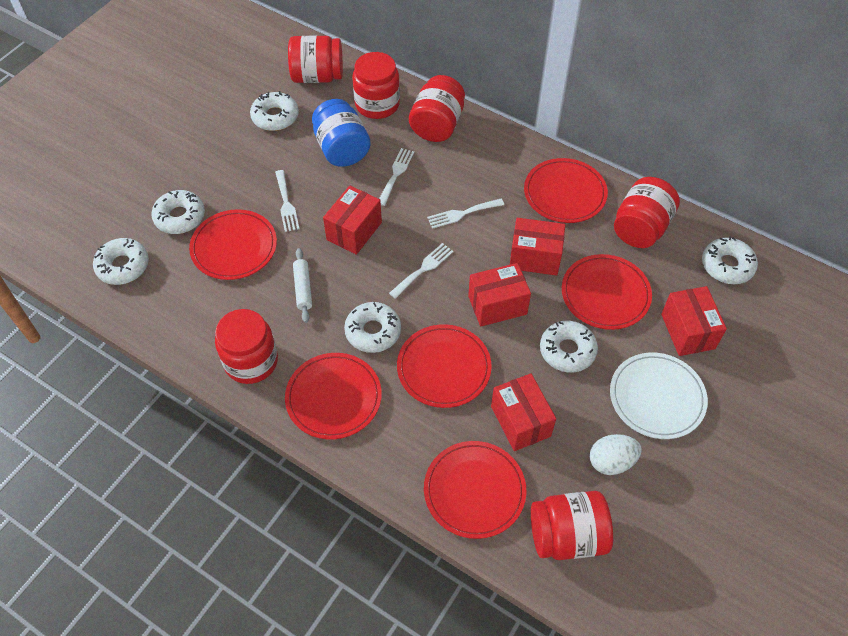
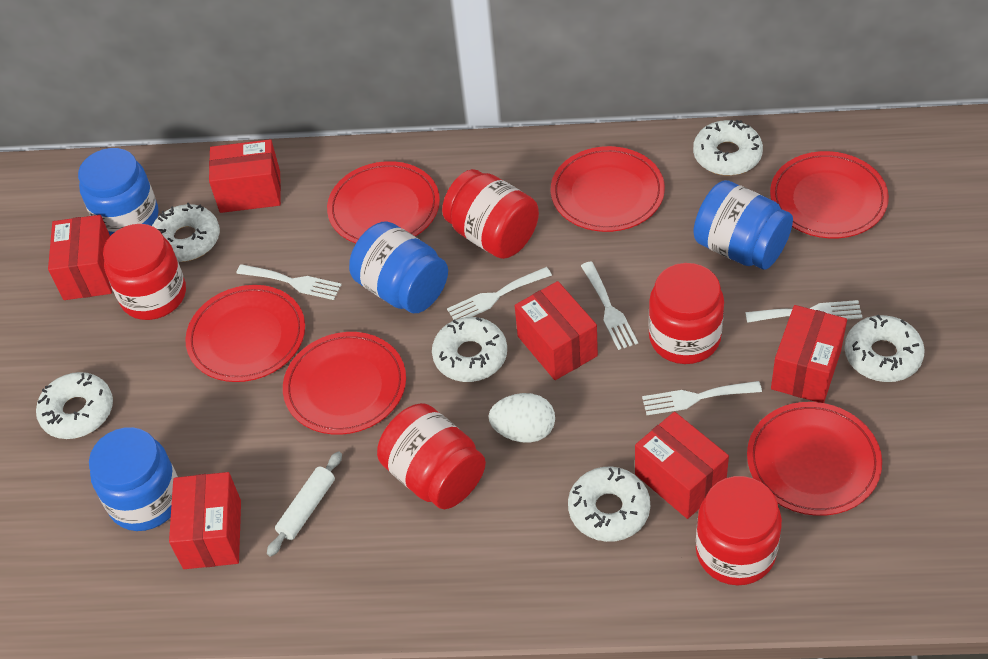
blue jar: [312,99,371,167] = 1 -> [78,148,158,236] [89,427,178,531] [349,221,448,313] [693,180,793,270] = 4
red box: [323,186,382,255] [468,263,531,327] [491,373,556,451] [510,218,565,276] [661,286,727,356] = 5 -> [48,215,112,300] [169,472,241,569] [209,139,281,213] [515,281,598,380] [635,412,729,519] [771,305,847,403] = 6
red jar: [215,309,278,384] [288,36,343,83] [352,52,400,119] [409,75,465,142] [531,491,613,560] [614,177,680,248] = 6 -> [103,224,186,320] [377,403,486,509] [442,169,539,259] [648,263,724,364] [696,476,782,585] = 5
white fork: [275,170,299,232] [379,148,414,206] [389,243,454,299] [427,198,504,229] = 4 -> [236,264,342,300] [447,267,552,320] [581,262,638,350] [642,381,762,415] [745,300,862,323] = 5
white plate: [610,353,708,439] = 1 -> none = 0

